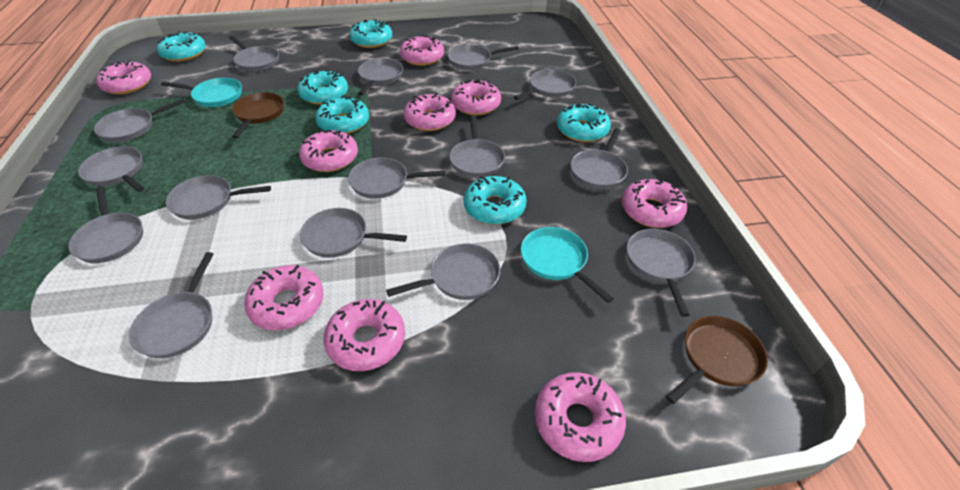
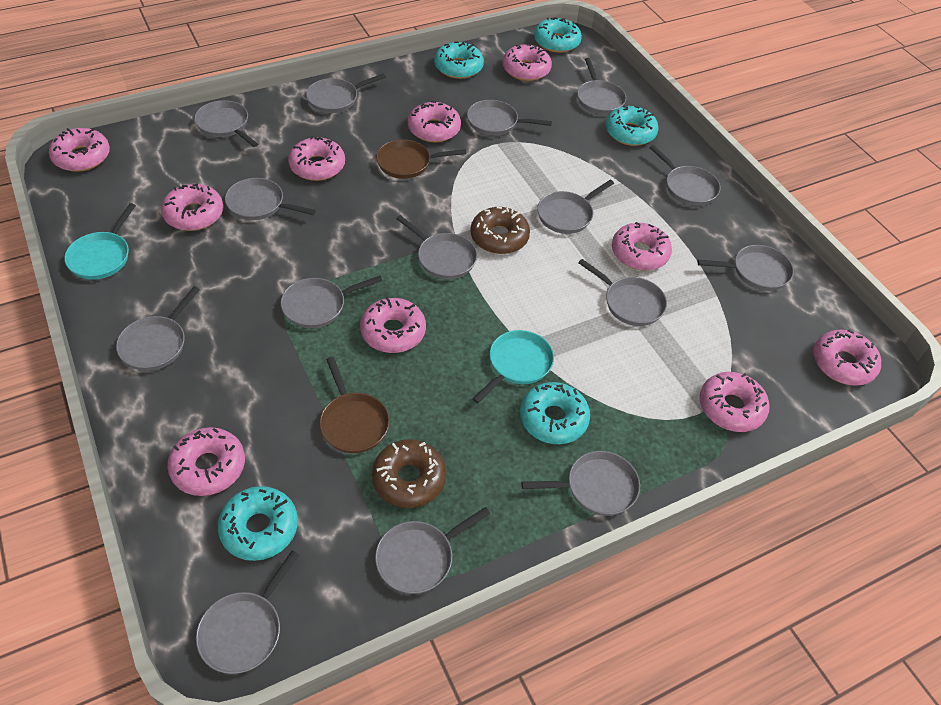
brown donut: none = 0 -> [372,439,447,508] [470,207,530,254] = 2
pink donut: [96,60,151,95] [244,265,324,330] [299,129,358,172] [324,299,405,371] [400,35,444,66] [404,93,456,131] [451,80,501,115] [535,372,626,462] [622,179,687,228] = 9 -> [49,128,110,172] [161,184,223,231] [167,427,245,496] [288,136,345,181] [360,297,426,353] [408,101,461,142] [503,44,552,81] [612,222,672,271] [700,372,770,432] [813,329,881,386] = 10
turquoise donut: [157,32,206,62] [297,70,348,105] [315,96,369,134] [349,19,392,48] [463,176,527,225] [557,103,611,142] = 6 -> [218,486,298,561] [434,41,484,79] [520,382,590,444] [534,17,582,53] [606,106,659,146] = 5

